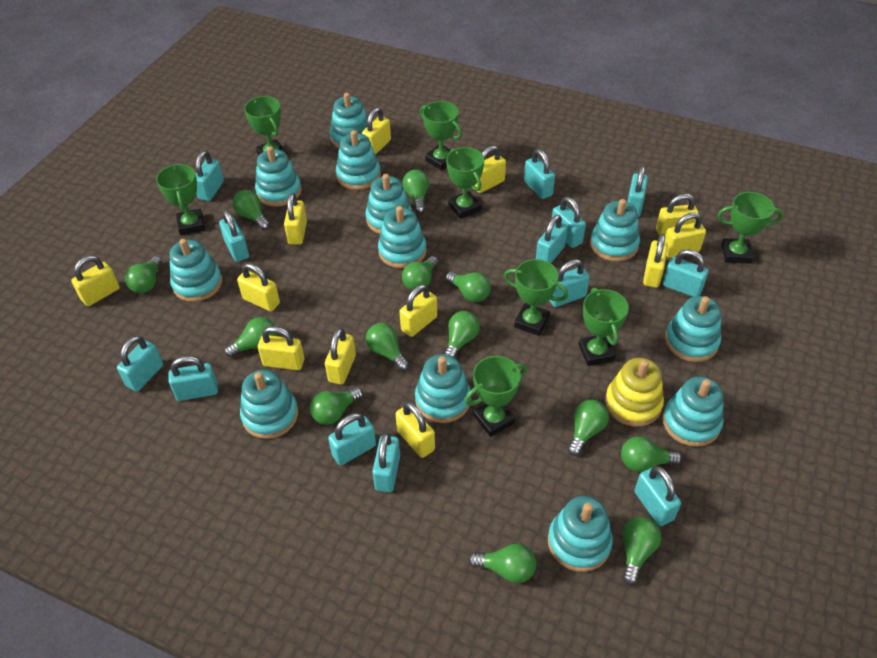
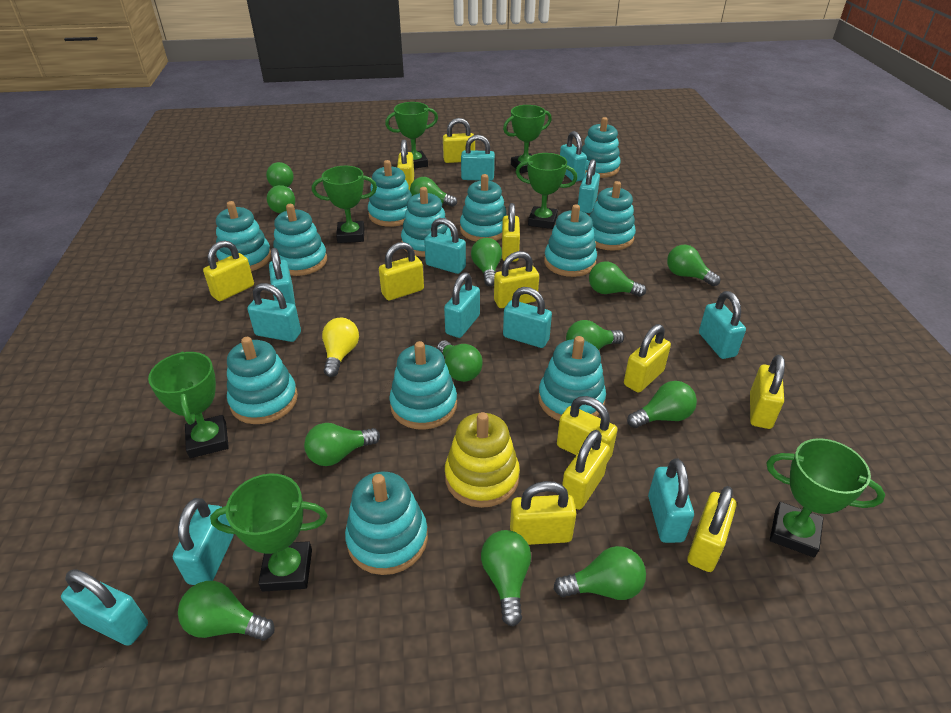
green trophy: [156,164,205,235] [244,96,287,155] [420,101,462,171] [446,147,484,219] [465,356,527,437] [504,259,568,336] [578,288,629,366] [717,192,783,264] = 8 -> [148,351,229,458] [210,474,327,592] [312,166,377,243] [385,102,438,169] [503,105,552,173] [516,153,577,229] [767,438,885,557] = 7
turquoise padlock: [117,336,163,391] [168,356,218,401] [196,151,224,201] [219,210,249,262] [328,413,376,465] [372,432,400,492] [524,149,555,199] [536,215,568,263] [549,259,590,307] [552,197,586,248] [627,166,648,217] [634,466,681,526] [663,249,708,297] = 13 -> [61,569,148,646] [173,498,234,585] [247,283,301,342] [269,248,295,305] [424,218,466,274] [444,272,480,338] [461,135,495,181] [503,287,552,348] [560,131,587,182] [578,159,600,213] [648,458,694,543] [699,291,746,359] = 12
yellow light bulb: none = 0 -> [322,318,359,377] = 1

